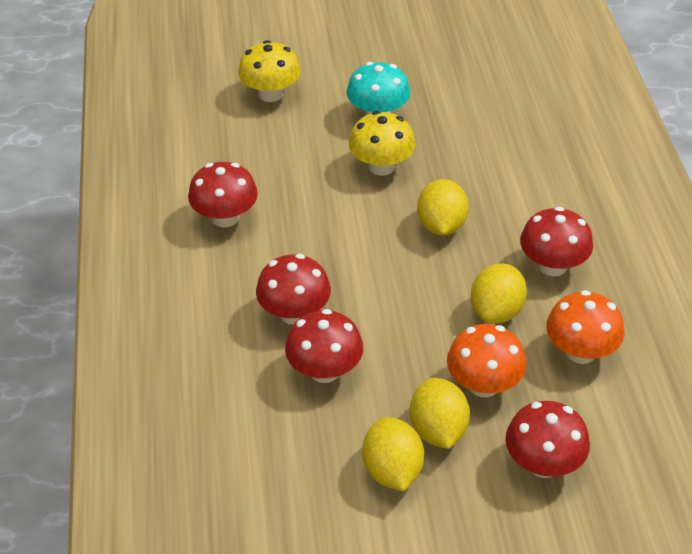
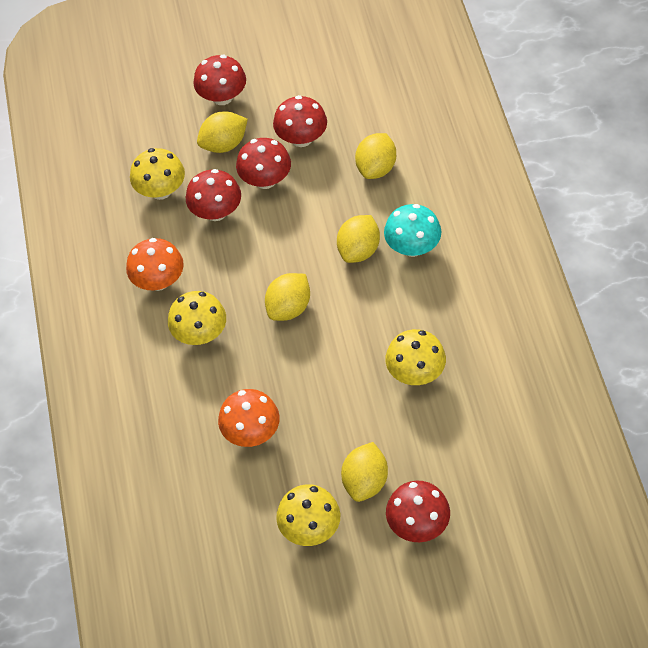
yellow lemon: [362,417,424,491] [410,378,470,449] [417,179,469,235] [471,263,527,324] = 4 -> [197,111,248,153] [265,273,310,321] [337,215,380,263] [341,442,388,502] [355,133,396,179] = 5
yellow mushroom: [238,40,301,102] [349,111,415,176] = 2 -> [130,148,185,200] [168,291,226,345] [276,484,340,546] [385,329,446,385] = 4

